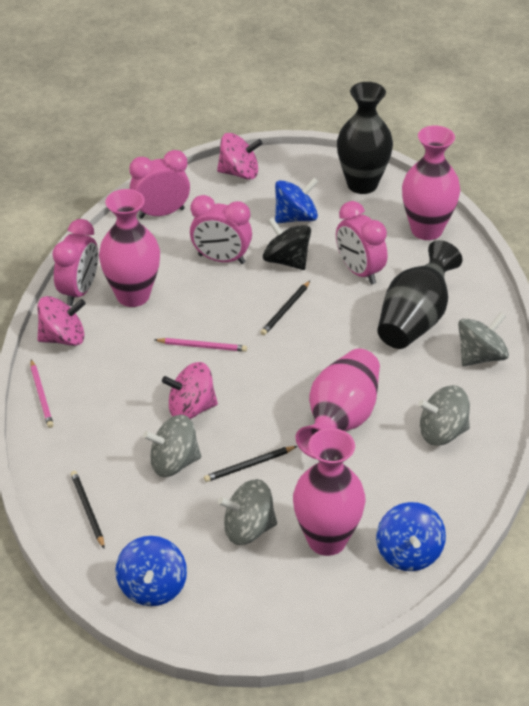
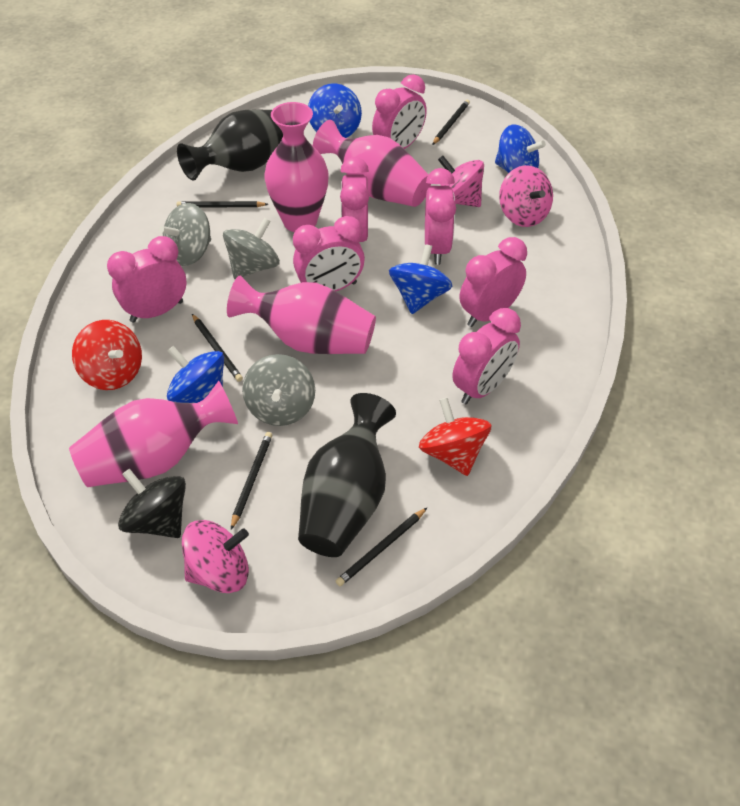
black pencil: [71,471,105,548] [204,446,297,482] [260,281,310,335] = 3 -> [177,201,268,207] [192,314,243,382] [231,432,273,530] [336,508,427,586] [432,100,470,145] = 5
blue spinning top: [115,536,187,606] [275,178,318,223] [376,502,446,571] = 3 -> [167,346,224,403] [308,83,362,138] [389,244,452,314] [495,125,546,173] = 4
grey spinning top: [143,414,201,477] [218,479,277,545] [418,385,470,446] [458,312,509,366] = 4 -> [159,203,211,266] [223,218,280,279] [242,354,315,426] = 3
pink clock: [52,219,98,306] [129,150,190,219] [190,195,252,264] [336,201,387,284] = 4 -> [107,236,187,323] [293,216,365,291] [340,157,369,242] [372,74,427,149] [425,168,456,265] [452,308,521,404] [460,237,527,327] = 7
pink pencil: [30,359,54,428] [155,338,247,352] = 2 -> none = 0
red spinning top: none = 0 -> [72,320,142,390] [419,398,491,476] = 2

